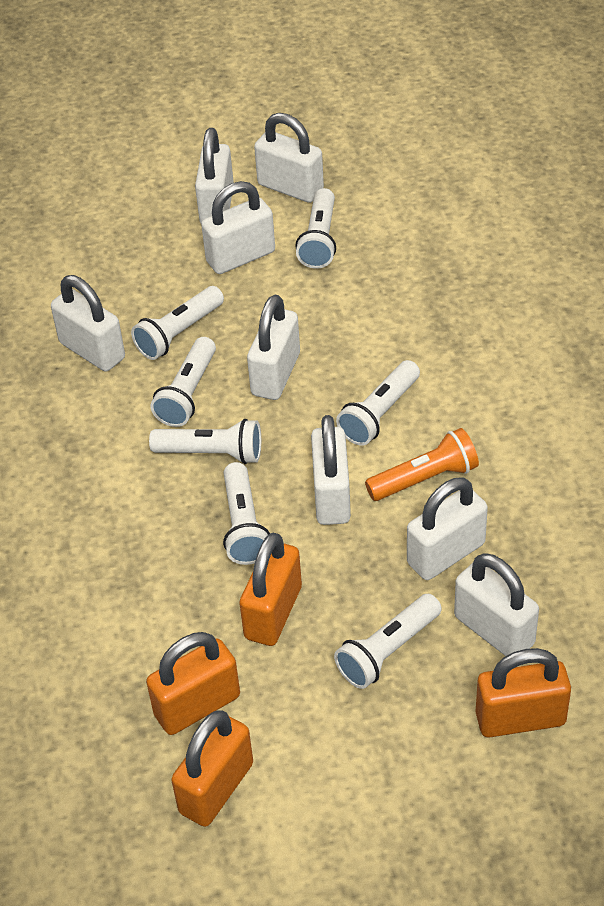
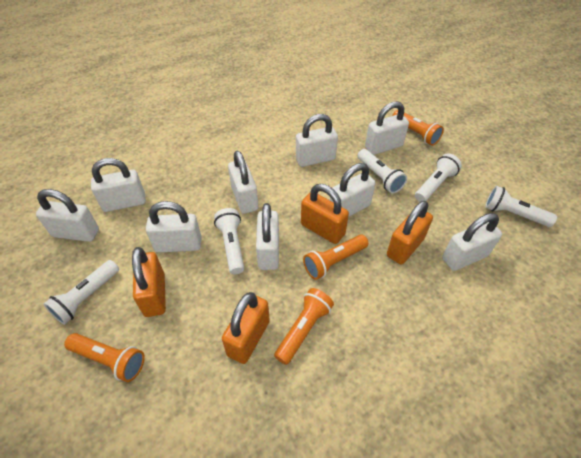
orange flashlight: [365,428,479,501] = 1 -> [64,333,145,382] [274,288,334,365] [303,234,368,280] [392,110,444,146] = 4
white flashlight: [131,286,224,360] [149,419,261,464] [150,337,216,427] [223,462,270,565] [295,188,336,269] [334,594,442,689] [336,360,420,446] = 7 -> [43,260,119,325] [214,208,244,274] [358,149,407,193] [415,154,462,202] [485,186,557,227] = 5
white padlock: [51,275,125,372] [195,128,234,224] [201,181,275,274] [247,295,300,400] [254,113,324,203] [311,415,351,525] [407,477,488,580] [454,553,539,656] = 8 -> [36,189,99,242] [91,158,146,212] [146,201,202,253] [228,151,258,214] [256,203,279,270] [296,114,338,167] [330,163,375,217] [365,102,409,155] [442,213,502,271] = 9

